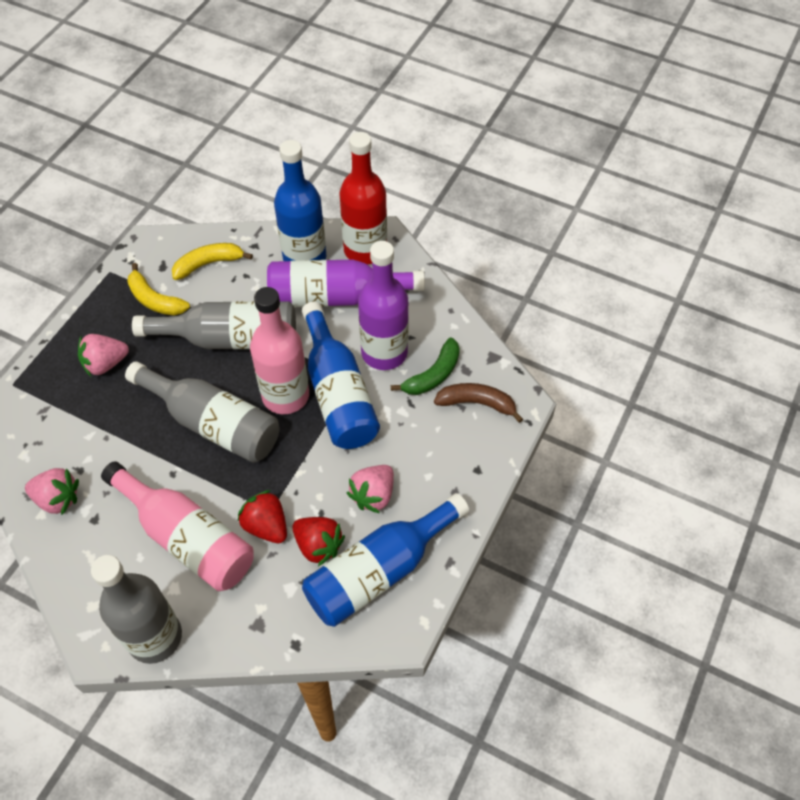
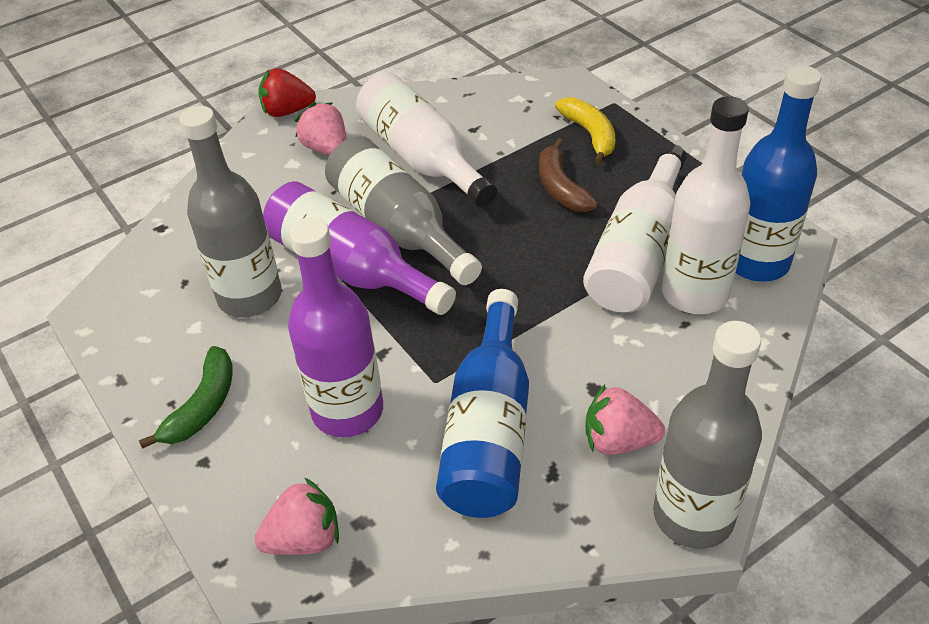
blue bottle: [274,140,326,261] [302,302,380,449] [302,493,469,627] = 3 -> [436,289,529,518] [736,65,822,282] = 2
pink bottle: [101,461,254,591] [250,287,309,414] = 2 -> none = 0
red bottle: [339,132,387,264] = 1 -> none = 0
red strawberry: [238,490,287,543] [292,517,345,566] = 2 -> [258,68,316,117] = 1
white bottle: none = 0 -> [356,73,497,208] [583,144,686,313] [662,96,750,314] = 3
yellow banana: [127,263,190,316] [172,243,253,280] = 2 -> [555,97,615,165] = 1

